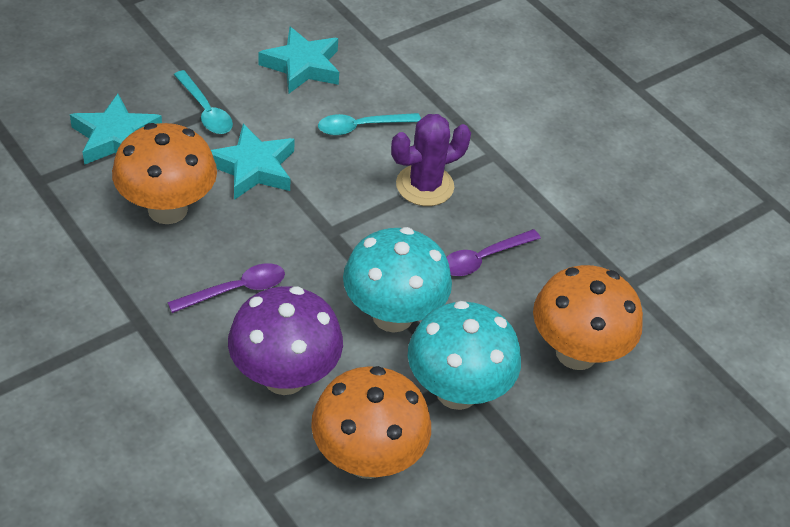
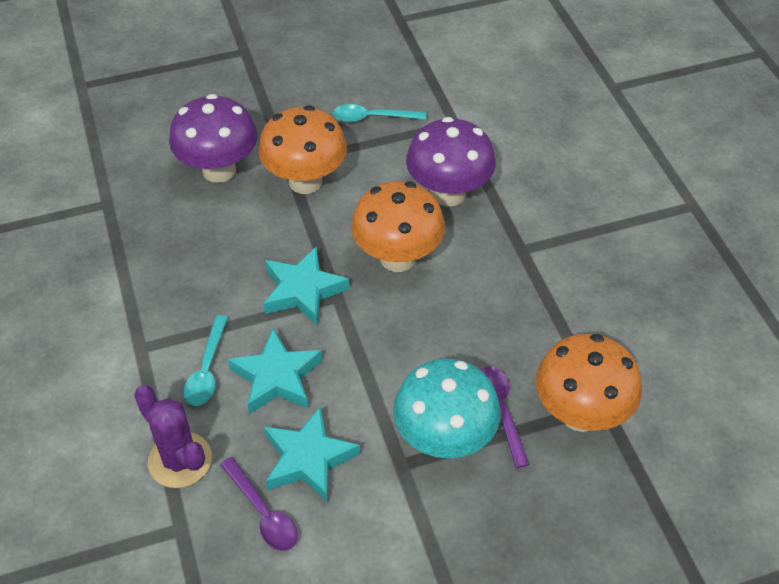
purple mushroom: [228,286,343,395] = 1 -> [169,94,258,183] [406,117,496,206] = 2
turquoise mushroom: [343,227,452,332] [408,301,521,410] = 2 -> [393,358,501,458] = 1

